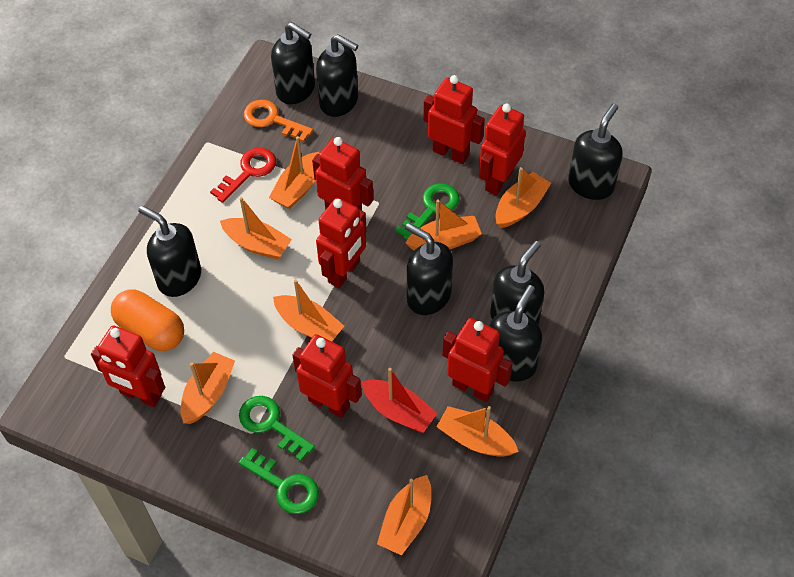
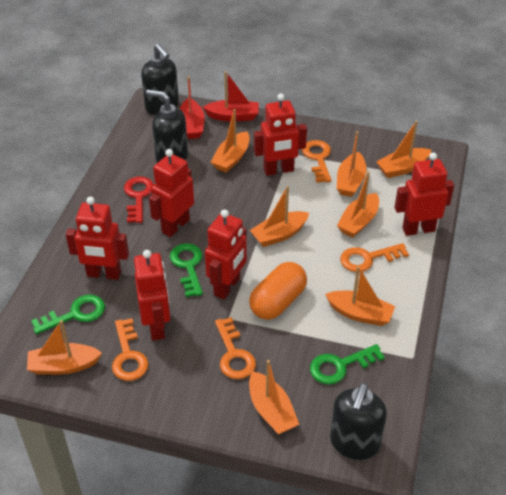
black soap dispenser: [138,206,201,297] [271,22,315,104] [316,34,358,117] [405,223,453,315] [489,285,542,381] [490,241,544,325] [568,103,622,200] = 7 -> [141,43,179,115] [146,90,188,163] [330,383,387,460] = 3
orange key: [244,100,313,142] = 1 -> [112,318,149,381] [215,317,256,379] [302,140,331,183] [340,243,409,272] = 4
red boat: [362,368,437,433] = 1 -> [180,76,205,139] [203,71,259,122] = 2
red robot: [91,326,165,407] [292,334,362,418] [312,137,373,211] [316,198,367,288] [423,75,485,164] [442,318,513,402] [479,104,526,195] = 7 -> [66,197,129,280] [134,250,170,340] [149,149,194,237] [205,209,247,299] [254,94,307,176] [394,152,454,236] = 6

